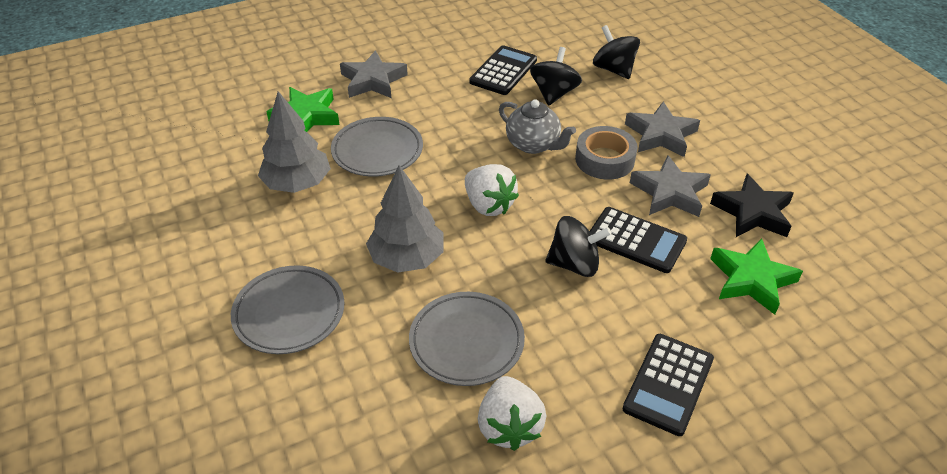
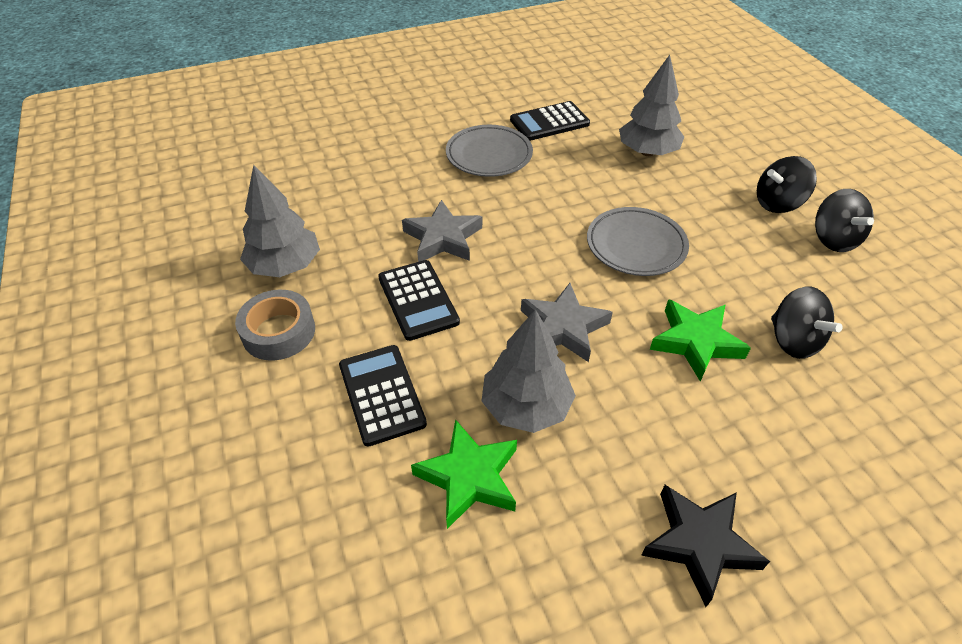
grey plate: [231,265,344,354] [331,117,423,177] [409,292,525,386] = 3 -> [446,125,533,177] [587,207,689,276] = 2
grey star: [340,50,408,98] [625,101,700,157] [630,155,710,217] = 3 -> [402,200,482,262] [521,283,613,362] = 2
grey teapot: [499,99,576,154] = 1 -> none = 0
grey tree: [258,91,331,193] [366,165,444,273] = 2 -> [240,165,320,277] [482,309,576,433] [619,55,684,156] = 3
white strawberry: [465,164,519,216] [478,376,546,451] = 2 -> none = 0

